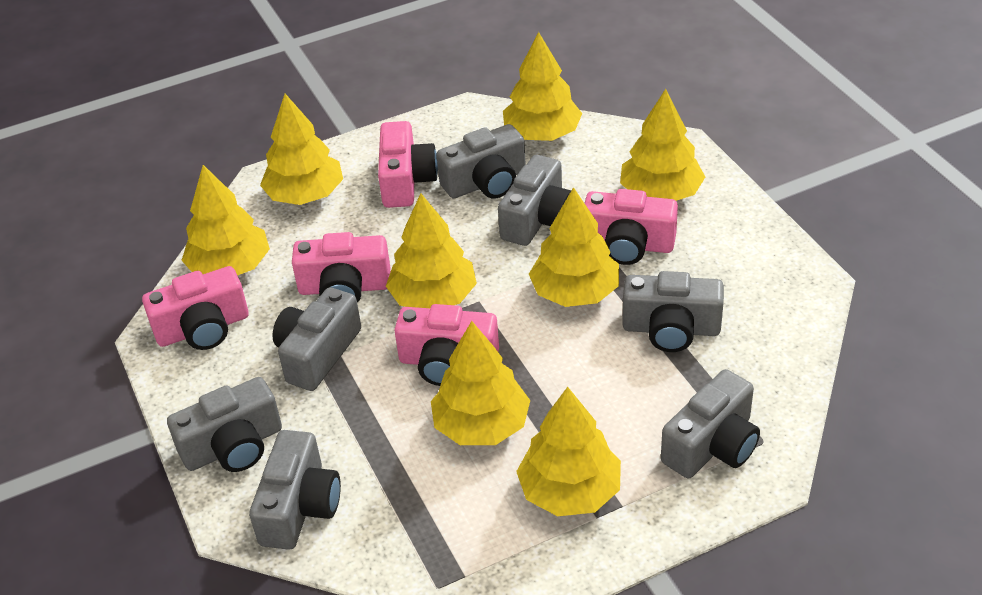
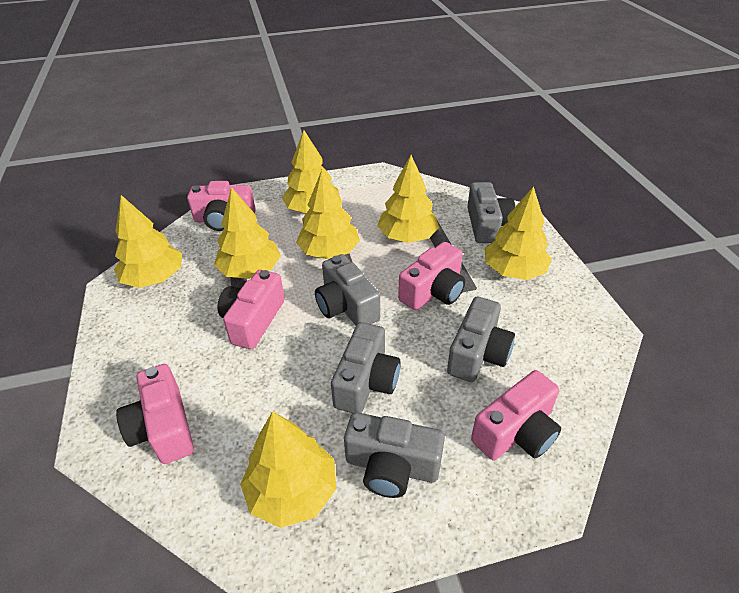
grey camera: [167,377,282,472] [249,430,341,550] [272,287,361,391] [436,124,526,199] [498,155,571,246] [622,271,724,352] [661,369,760,478] = 7 -> [315,254,380,325] [331,322,401,413] [344,412,445,498] [447,297,515,382] [467,182,515,243] = 5
yellow tree: [181,165,270,276] [260,94,343,205] [386,193,477,308] [431,321,530,445] [503,32,582,141] [516,387,621,516] [529,187,619,307] [620,89,705,201] = 8 -> [114,195,182,288] [214,187,281,279] [240,411,336,528] [282,130,339,213] [296,170,360,259] [377,155,439,243] [484,186,552,280] = 7

